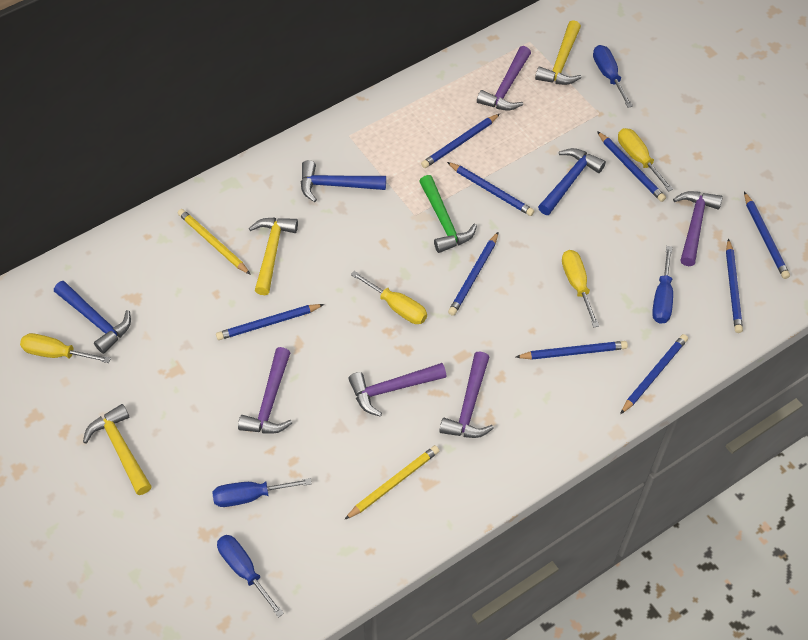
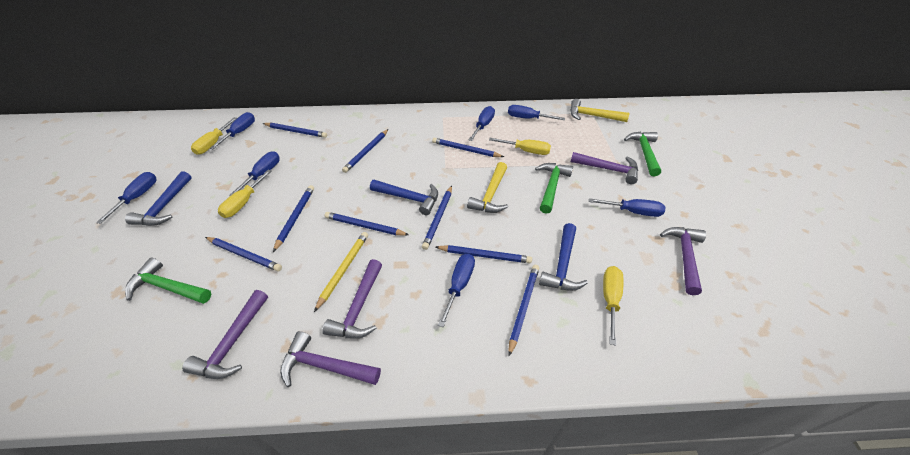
blue screwdriver: [213,478,311,507] [217,535,284,617] [593,45,633,108] [652,246,673,324] = 4 -> [96,172,156,224] [210,112,255,149] [230,151,280,196] [438,254,475,327] [468,106,495,141] [508,105,565,120] [589,198,665,217] = 7
green hammer: [419,175,477,253] = 1 -> [125,258,211,304] [535,163,573,214] [624,132,661,176] = 3
yellow hammer: [83,404,152,495] [249,218,298,295] [535,20,581,85] = 3 -> [467,162,508,213] [570,99,629,122] = 2
yellow pencil: [178,209,251,275] [344,445,439,520] = 2 -> [314,232,368,312] = 1

